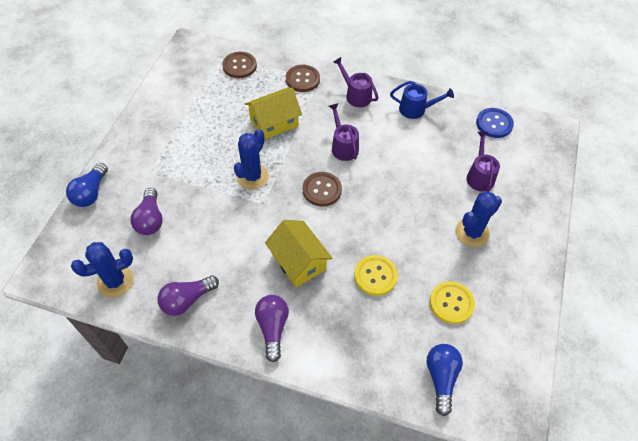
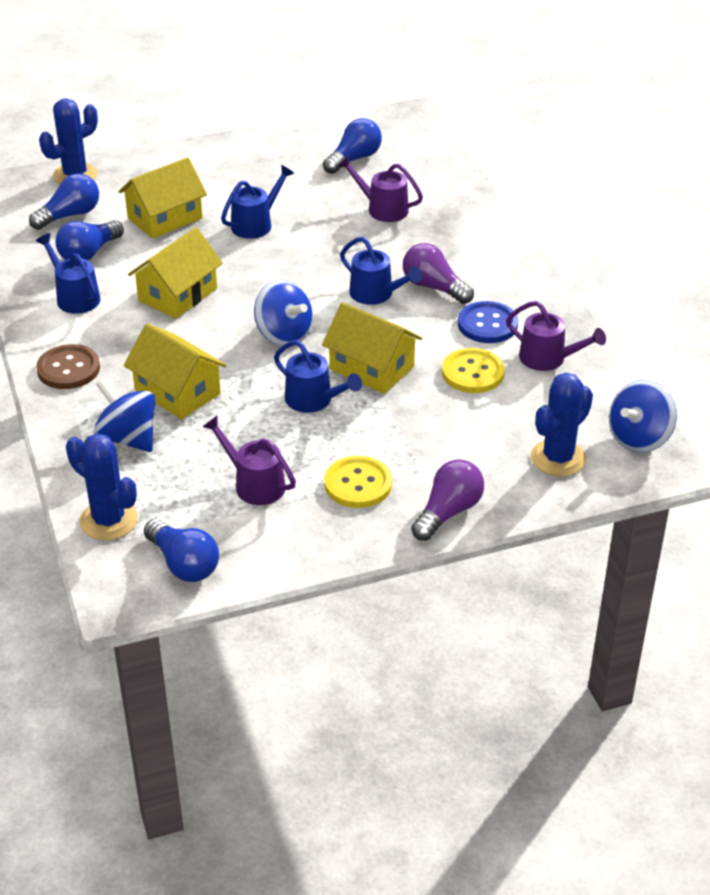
blue light bulb: [66,163,108,207] [426,344,463,416] = 2 -> [29,173,99,230] [55,220,124,260] [144,519,219,582] [323,118,382,174] = 4
blue spinning top: none = 0 -> [94,379,156,452] [254,280,313,346] [609,380,677,453] = 3
blue watering can: [390,81,454,119] = 1 -> [36,233,100,314] [221,165,294,239] [274,340,362,413] [340,237,422,305] = 4
brown button: [222,52,257,78] [286,65,320,92] [303,172,342,207] = 3 -> [36,344,100,389] = 1
purple light bulb: [130,188,163,235] [157,275,219,316] [255,295,289,362] = 3 -> [403,243,474,304] [411,459,484,541] = 2
yellow house: [245,87,302,139] [265,220,332,287] = 2 -> [119,157,207,239] [124,323,227,419] [128,227,223,319] [322,302,422,394] = 4

